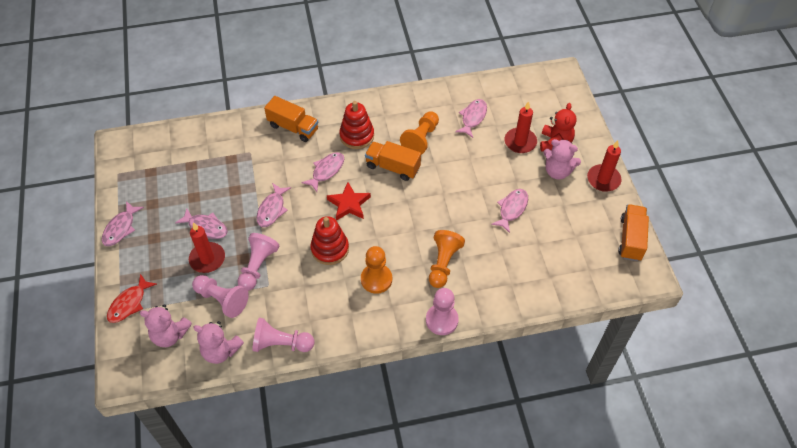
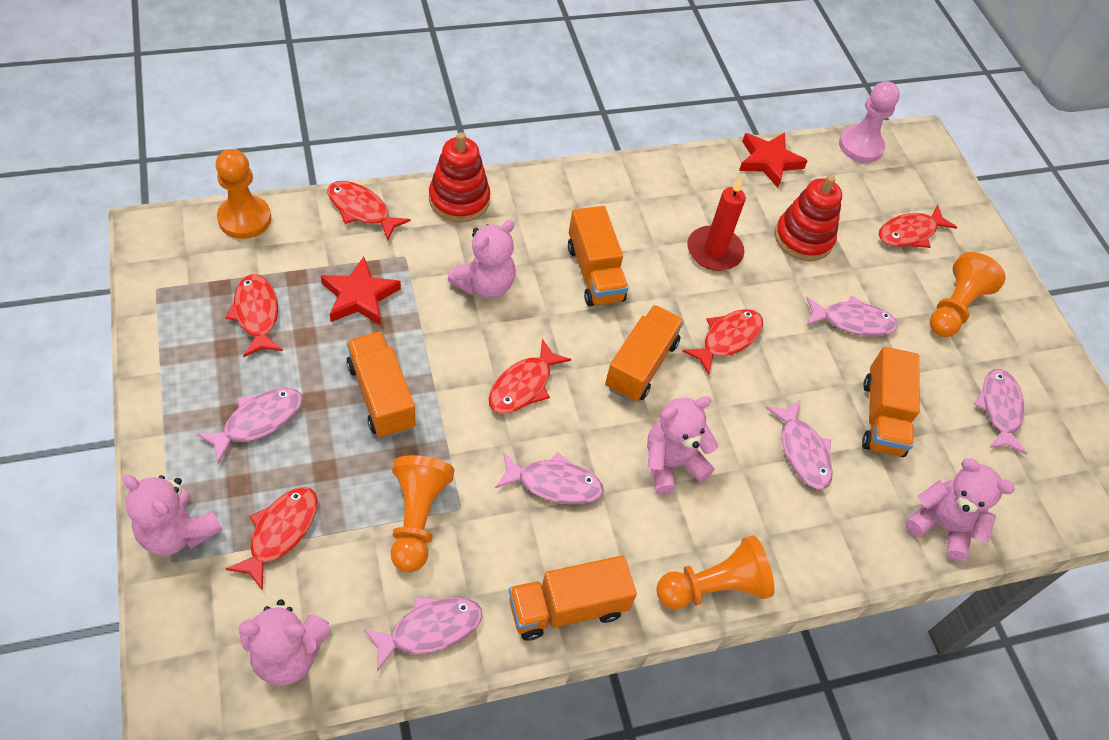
orange pawn: [361,246,392,294] [400,111,439,155] [429,230,465,288] = 3 -> [216,149,271,239] [391,455,454,573] [656,535,775,609] [930,252,1006,337] = 4
orange truck: [264,96,318,142] [365,141,421,181] [618,204,649,261] = 3 -> [346,332,416,438] [509,555,637,641] [568,206,628,307] [605,305,684,402] [862,347,920,457] = 5
pink pawn: [192,275,249,318] [238,233,279,291] [252,318,314,352] [426,288,459,335] = 4 -> [839,81,900,163] = 1
pink teddy bear: [140,304,192,347] [193,321,244,364] [543,139,581,179] = 3 -> [123,475,223,555] [238,599,330,686] [447,219,516,298] [647,396,718,495] [905,458,1015,562] = 5
red candle: [189,222,225,273] [504,101,537,153] [587,140,622,192] = 3 -> [687,176,746,271] = 1
red fish: [107,274,157,323] = 1 -> [225,274,283,357] [226,487,318,591] [328,181,411,241] [488,339,571,414] [682,309,763,375] [879,205,957,248] = 6
red star: [327,182,371,221] = 1 -> [321,257,401,325] [739,132,808,188] = 2
red teddy bear: [540,103,577,152] = 1 -> none = 0

